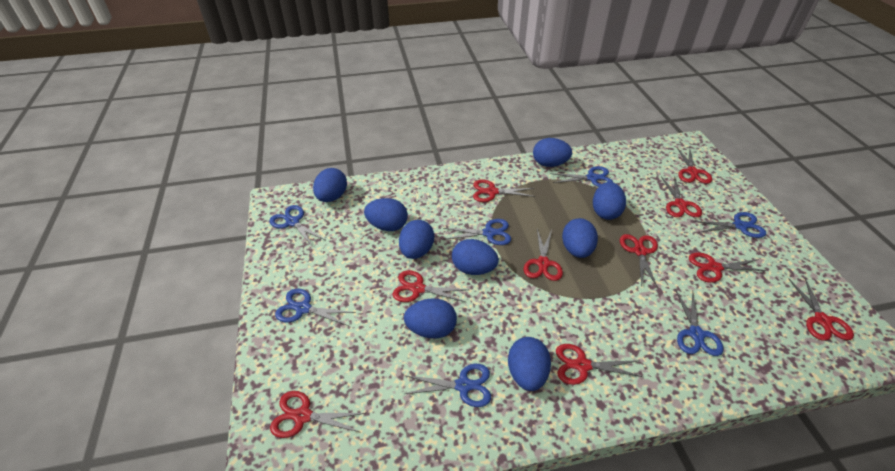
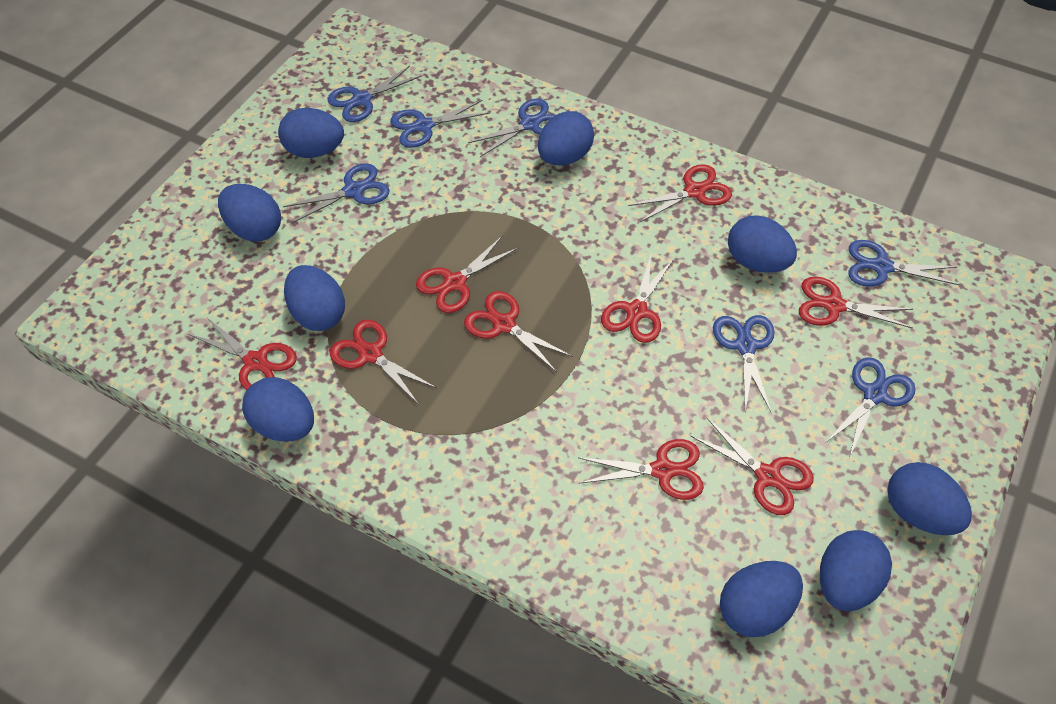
red scissors: [270,391,366,438] [393,270,469,303] [473,180,535,202] [524,229,563,281] [556,344,643,385] [620,234,658,288] [661,175,702,217] [677,147,712,184] [689,252,767,283] [788,278,854,341] = 10 -> [189,317,297,390] [329,320,437,404] [416,235,518,313] [464,291,573,372] [578,439,704,500] [601,254,674,343] [628,164,732,222] [691,417,814,515] [799,277,913,328] = 9

